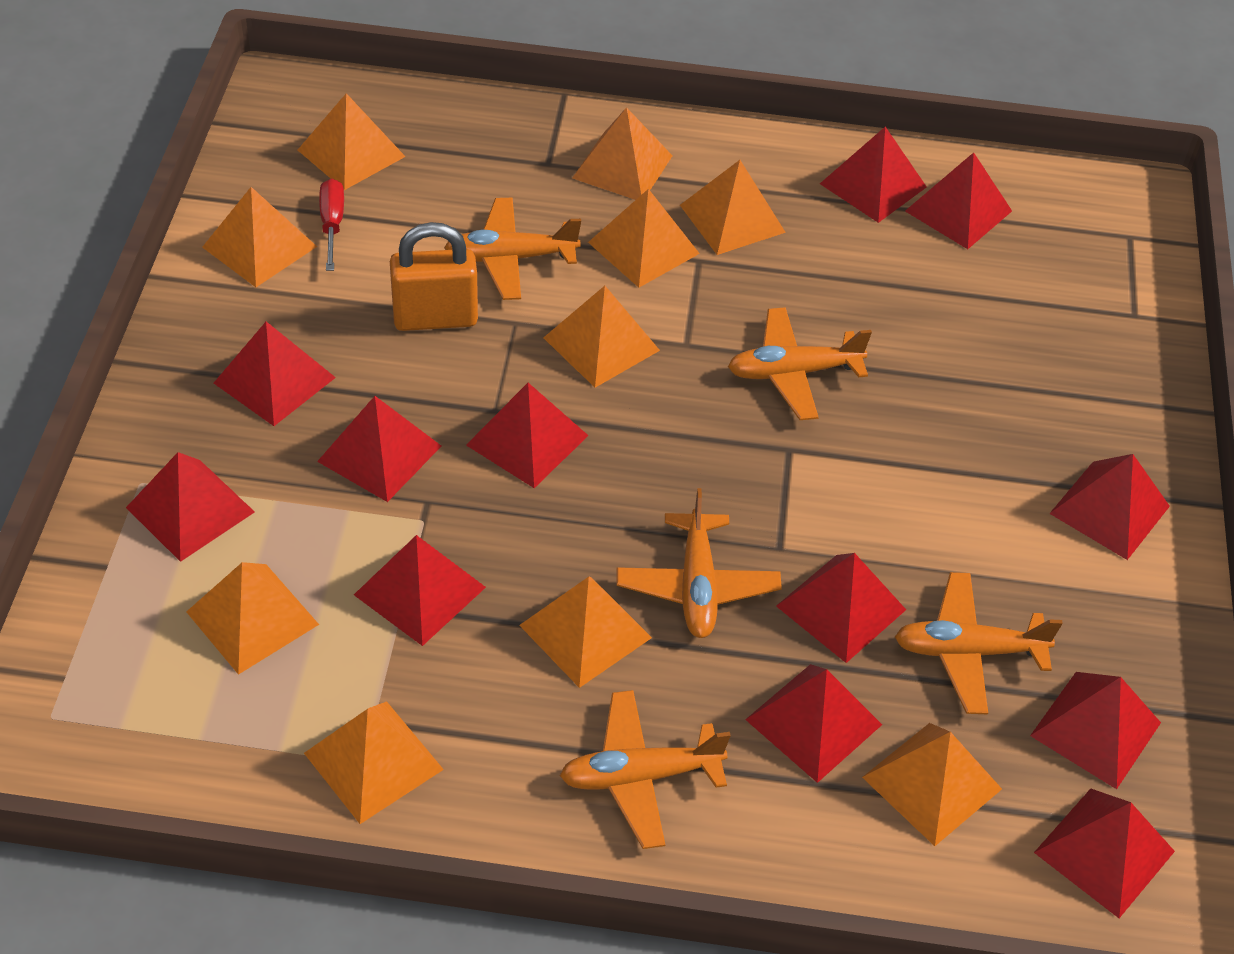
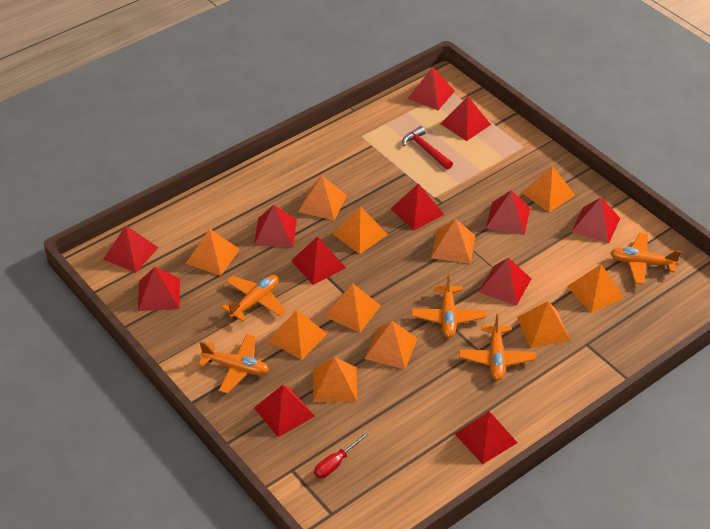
orange padlock: [390,222,478,331] = 1 -> none = 0
orange pyramid: [186,562,319,675] [202,187,317,287] [298,93,406,190] [304,701,444,824] [519,577,652,688] [543,286,660,388] [572,107,673,200] [588,189,700,288] [680,160,786,255] [862,723,1002,846] = 10 -> [186,229,240,276] [268,310,327,360] [298,176,347,221] [313,357,357,402] [324,283,381,332] [333,206,388,254] [365,321,418,369] [431,219,475,264] [517,301,571,348] [521,166,575,213] [567,264,624,313] = 11
red hammer: none = 0 -> [402,126,453,170] = 1

